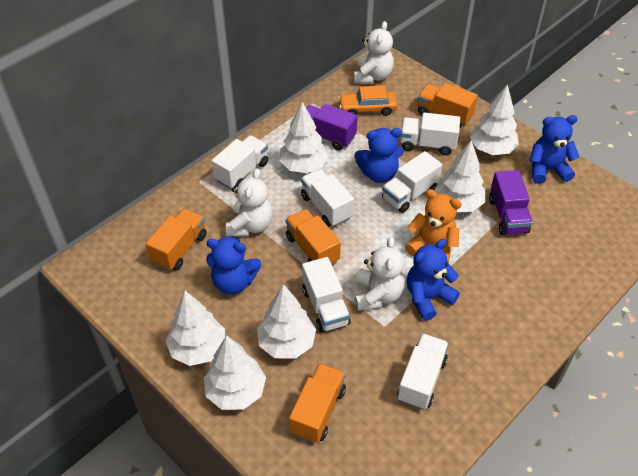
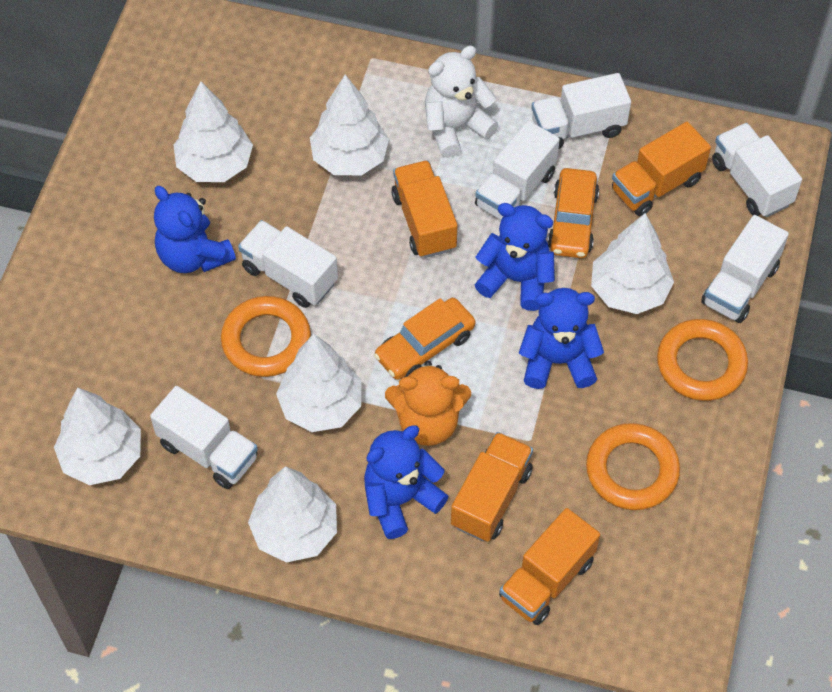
orange car: [338,85,398,116] = 1 -> [374,298,475,380] [547,168,599,258] = 2
orange ring: none = 0 -> [221,296,311,377] [586,423,680,510] [657,319,748,401] = 3
purple truck: [306,104,358,150] [489,170,533,235] = 2 -> none = 0
white teddy bear: [226,168,273,237] [354,21,394,84] [355,237,405,311] = 3 -> [425,46,499,158] = 1

